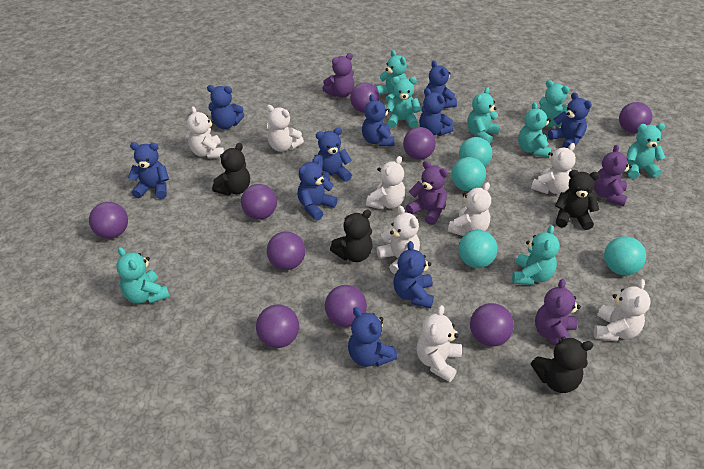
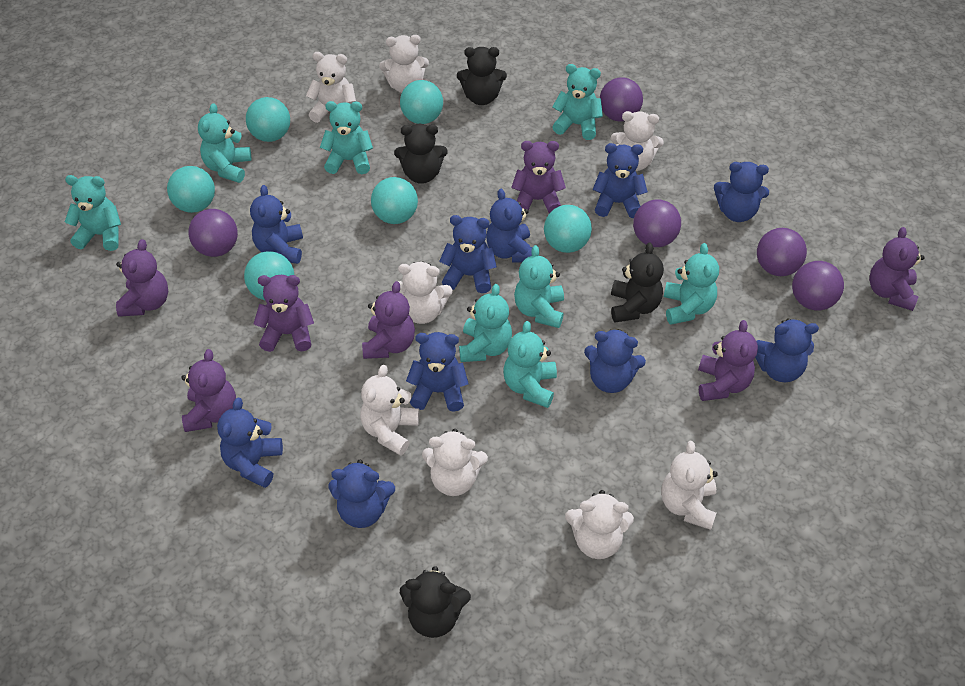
purple ball: [89,202,128,239] [241,184,277,220] [256,305,299,348] [267,231,305,270] [325,285,367,327] [350,82,380,113] [403,127,436,160] [470,303,514,346] [619,102,652,133] = 9 -> [188,209,238,257] [600,77,643,121] [633,199,681,247] [757,228,807,276] [792,261,844,310] = 5
purple teddy bear: [322,53,354,97] [406,161,448,225] [535,279,581,346] [594,145,632,206] = 4 -> [116,239,168,317] [181,349,236,432] [253,275,314,352] [362,281,415,359] [511,141,566,213] [698,320,758,401] [869,227,925,311] = 7
turquoise ball: [451,157,486,191] [458,230,498,268] [459,137,492,167] [604,236,646,275] = 4 -> [167,166,215,213] [244,251,294,300] [246,97,290,142] [371,177,418,224] [400,80,443,124] [544,205,592,253] = 6

